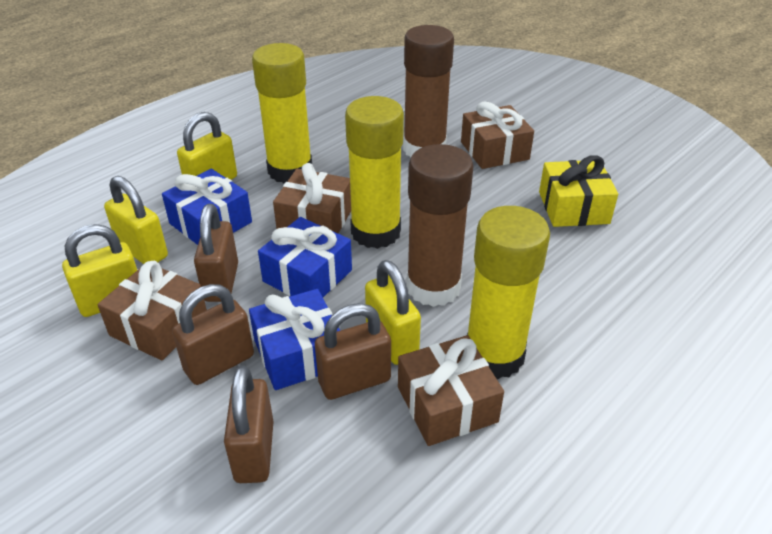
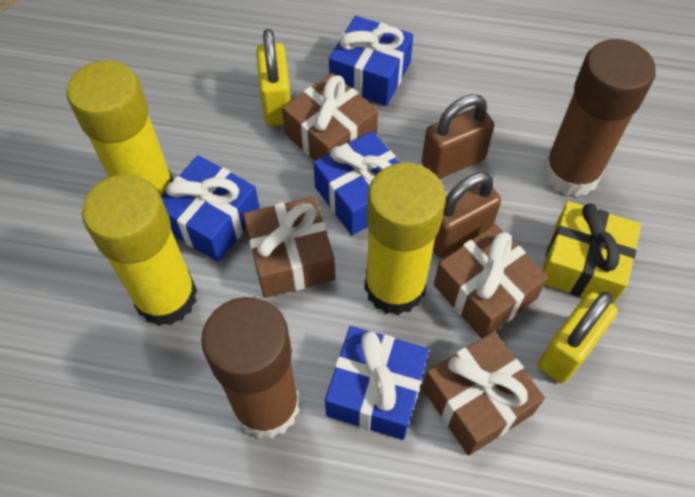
blue gift: [162,169,252,245] [249,289,340,390] [258,217,352,297] = 3 -> [161,155,260,262] [313,131,399,235] [325,326,429,440] [329,16,413,106] = 4
brown padlock: [172,284,254,385] [194,204,238,302] [224,365,274,483] [315,303,391,400] = 4 -> [422,94,494,179] [433,172,501,258] = 2
yellow padlock: [62,224,137,317] [104,176,168,264] [177,112,237,180] [365,260,421,365] = 4 -> [256,29,291,126] [538,292,617,383] = 2

